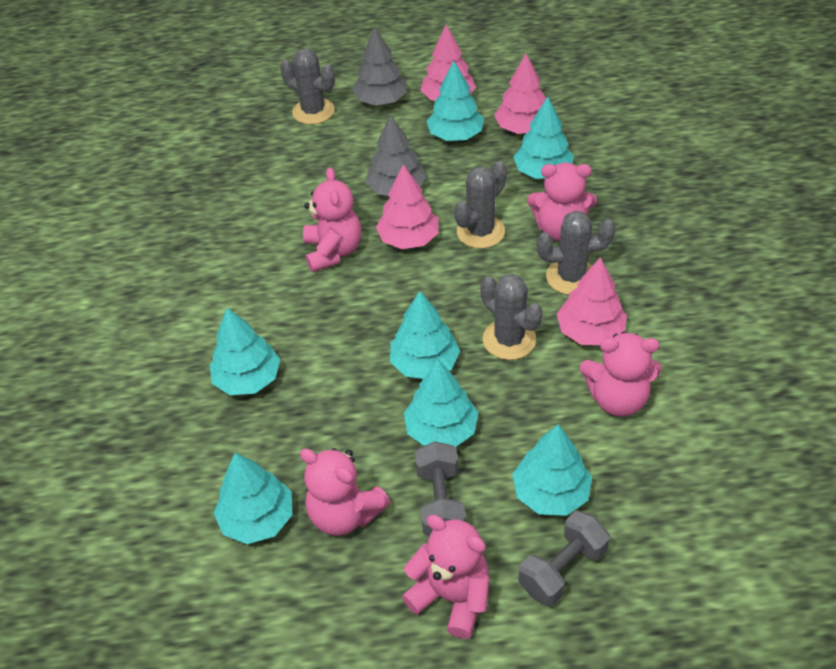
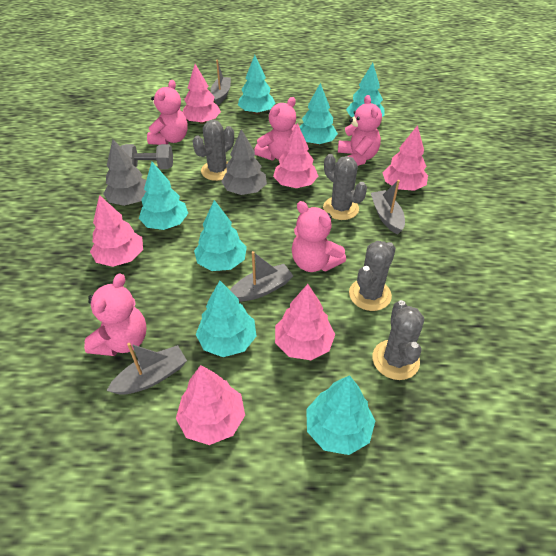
grey boat: none = 0 -> [107,343,187,395] [211,60,231,105] [230,251,293,302] [371,180,405,235] = 4
grey dumbbell: [415,442,466,536] [518,511,610,606] = 2 -> [120,144,173,169] = 1
pink tree: [376,164,439,249] [420,24,476,101] [494,54,546,134] [557,257,627,345] = 4 -> [90,195,143,267] [176,365,245,445] [183,64,221,124] [273,123,318,188] [275,284,335,360] [382,125,428,191] = 6

